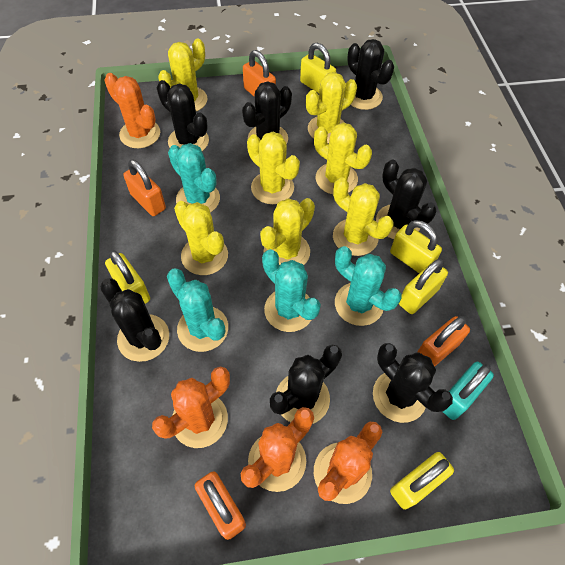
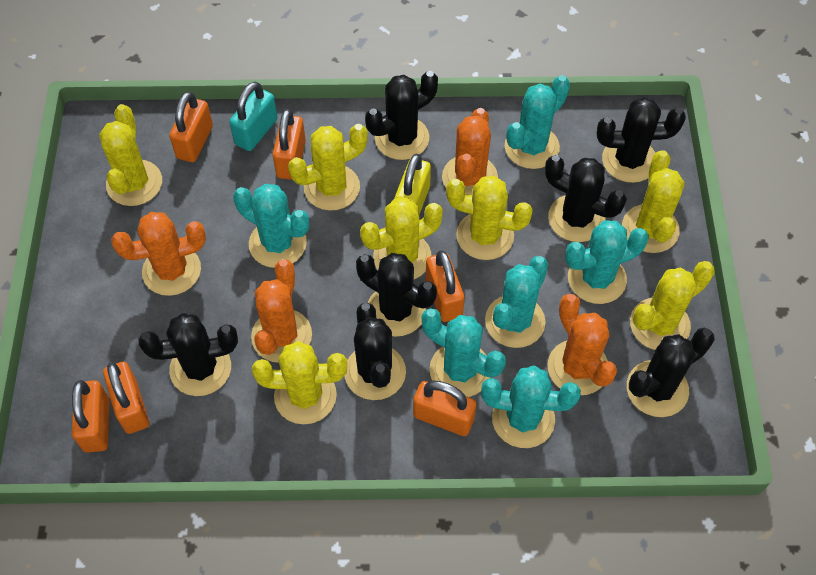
orange padlock: [123,159,166,216] [195,471,246,540] [243,50,276,97] [417,316,470,366] = 4 -> [72,380,110,452] [103,362,149,434] [169,92,213,162] [273,109,306,180] [413,380,476,436] [426,250,465,322] = 6
turquoise cactus: [167,269,228,352] [168,143,220,212] [262,249,321,332] [335,246,402,326] = 4 -> [233,184,309,268] [422,308,506,397] [481,365,581,448] [485,256,548,348] [505,75,570,169] [565,220,649,304] = 6
yellow padlock: [105,250,150,304] [300,43,336,93] [390,220,442,273] [390,452,454,510] [399,259,448,314] = 5 -> [395,154,431,215] = 1

